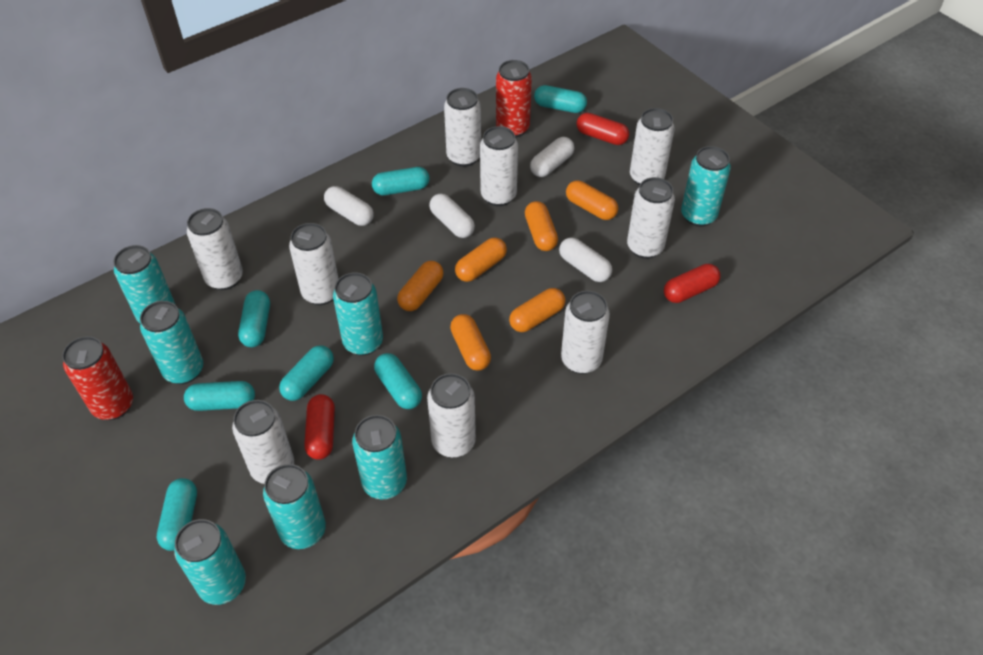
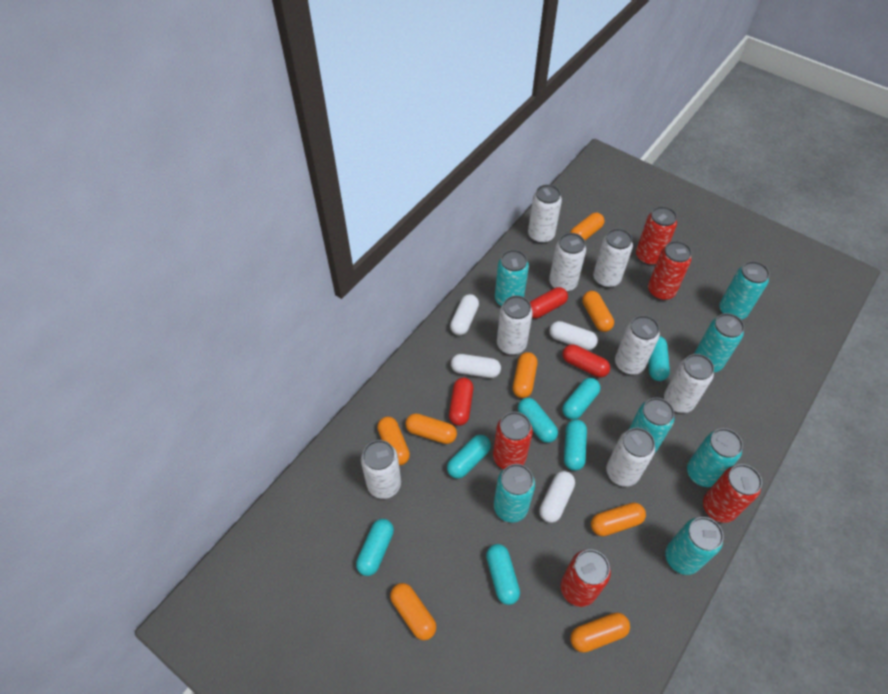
orange capsule: [397,261,444,311] [450,314,491,371] [455,237,507,282] [509,288,565,332] [525,201,558,251] [566,180,618,220] = 6 -> [377,417,410,466] [390,583,436,640] [405,413,457,444] [513,352,537,398] [570,213,604,240] [570,612,630,653] [582,291,614,332] [591,502,646,536] = 8
red can: [62,336,133,420] [496,60,532,138] = 2 -> [493,412,533,469] [560,549,611,607] [636,206,677,266] [648,241,692,300] [703,464,762,523] = 5
white can: [187,208,243,290] [232,400,294,484] [289,223,339,305] [427,373,476,458] [444,88,481,167] [480,126,518,206] [561,291,610,374] [627,177,675,259] [630,108,675,186] = 9 -> [361,440,401,499] [497,295,533,355] [528,184,562,244] [549,233,586,292] [593,228,633,288] [606,428,655,487] [615,315,660,375] [664,354,714,413] = 8

